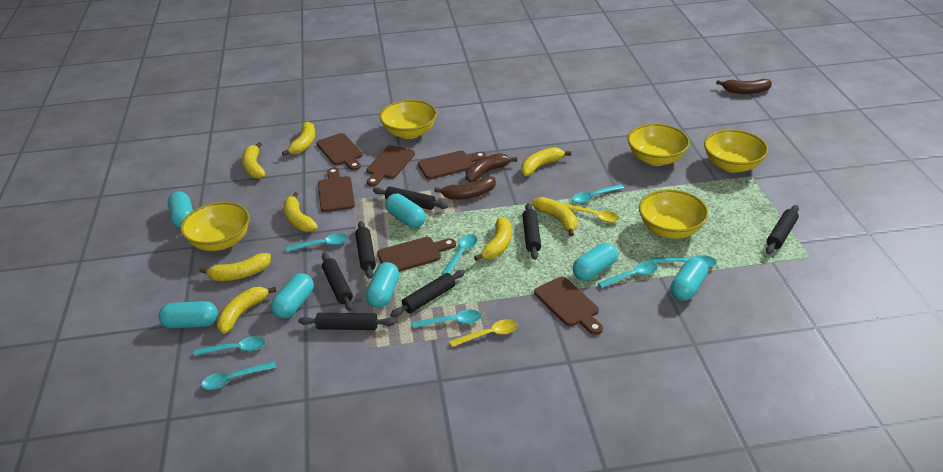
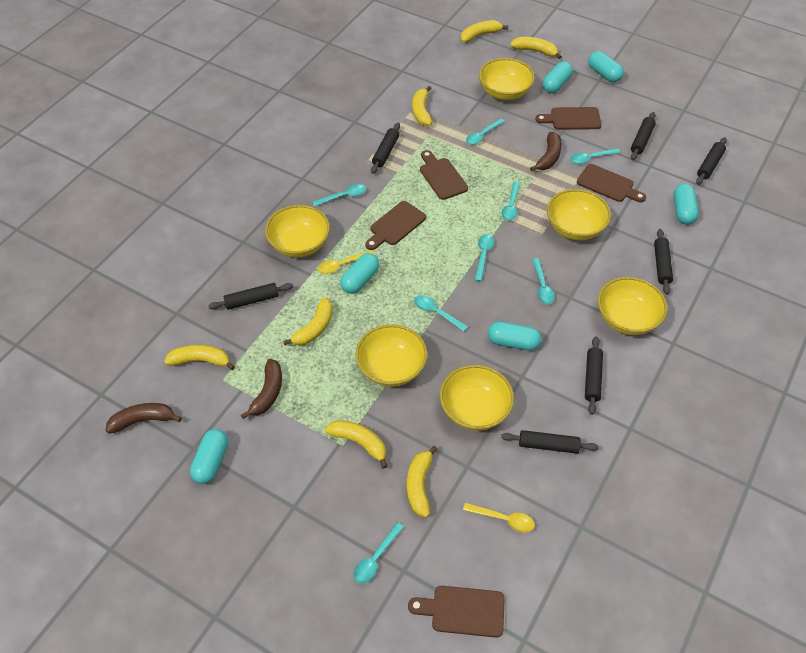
brown cutting board: [317,133,362,171] [318,168,355,212] [366,145,415,187] [377,237,456,272] [418,150,486,179] [534,277,603,335] = 6 -> [365,201,426,250] [408,586,505,638] [420,150,468,200] [535,107,602,130] [577,164,646,202] = 5
turquoise capsule: [158,301,218,328] [168,191,193,229] [271,273,314,319] [366,262,399,308] [385,194,426,228] [573,243,618,281] [671,257,708,301] = 7 -> [190,429,228,484] [340,253,379,294] [488,322,541,351] [543,61,573,93] [588,51,624,82] [673,184,699,224] = 6
yellow banana: [199,253,271,281] [217,287,277,334] [242,142,265,179] [282,122,315,156] [283,192,318,232] [474,217,511,261] [521,147,571,176] [532,197,577,237] = 8 -> [164,345,235,370] [283,297,333,345] [325,420,387,469] [407,446,438,517] [412,86,432,126] [461,20,508,43] [510,37,562,59] = 7
yellow bowl: [181,202,250,251] [379,100,437,139] [627,124,690,166] [639,189,709,239] [704,129,768,173] = 5 -> [265,205,330,257] [355,324,427,387] [440,365,514,431] [479,58,535,100] [547,189,611,240] [598,277,668,335] = 6

